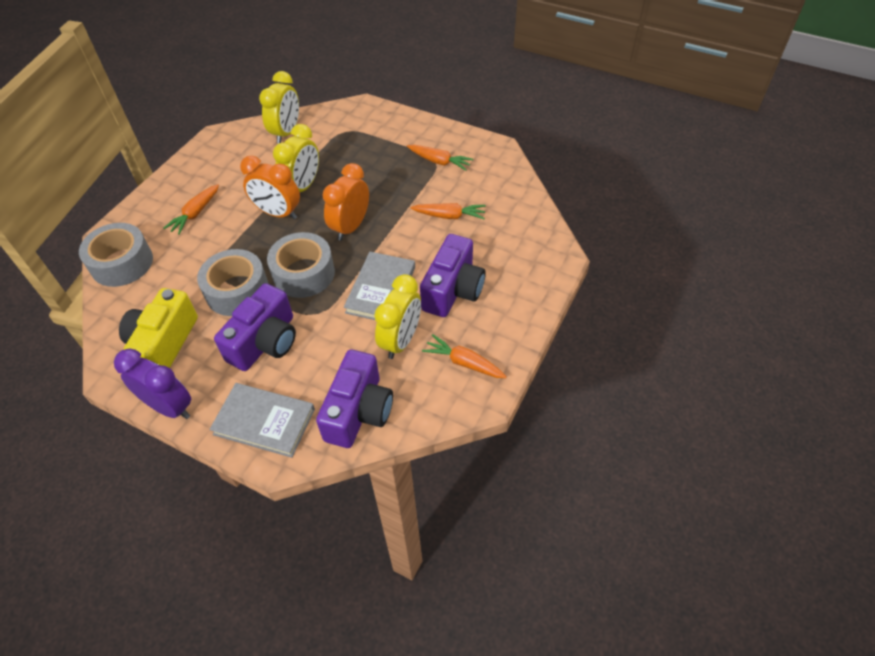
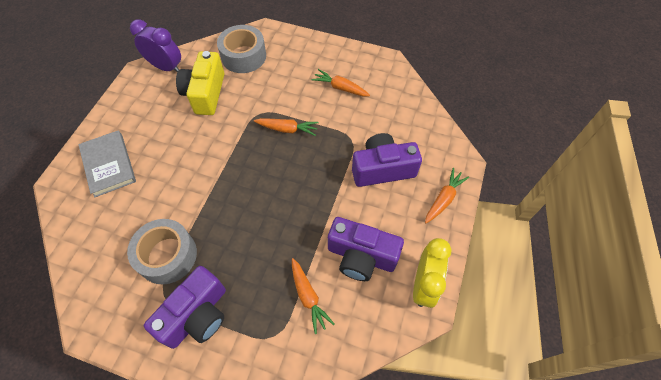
grey book: [209,383,315,458] [344,252,415,320] = 2 -> [78,130,136,197] = 1
grey tape: [79,223,153,287] [197,249,269,316] [267,232,335,298] = 3 -> [127,219,197,285] [217,25,266,73] = 2
orange clock: [240,156,300,219] [323,163,369,241] = 2 -> none = 0
yellow clock: [259,71,299,143] [273,124,319,192] [374,274,421,359] = 3 -> [413,238,452,308] = 1

